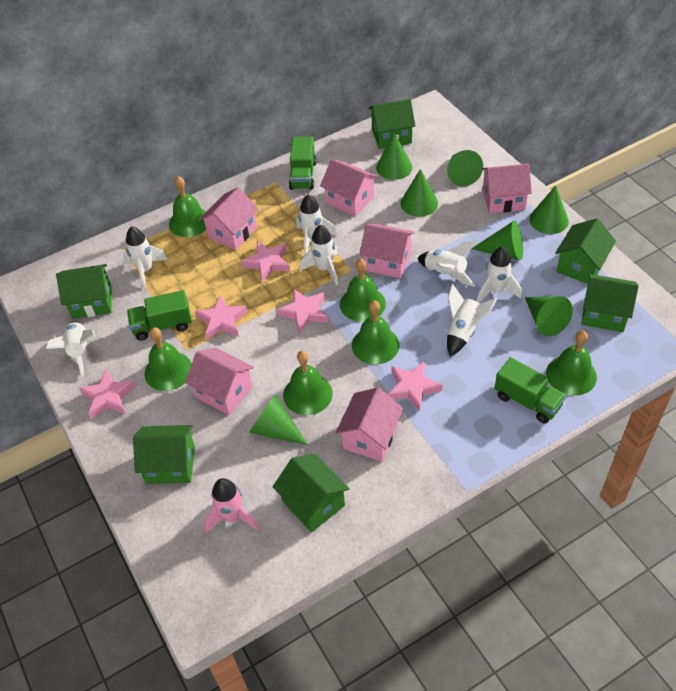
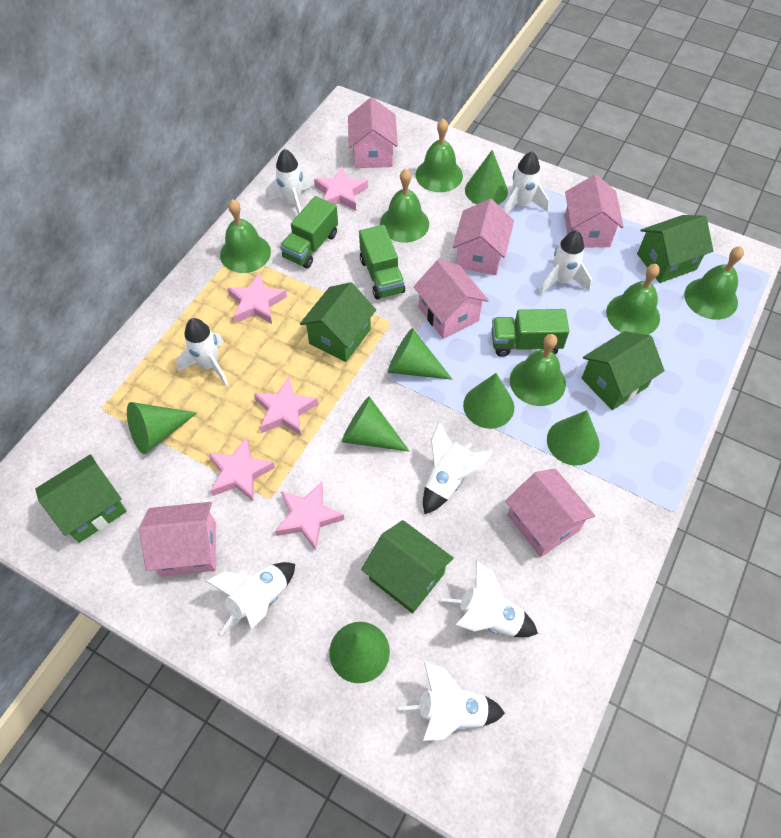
green house: [56,264,111,319] [133,425,195,484] [273,454,350,532] [368,99,415,149] [555,218,616,284] [581,274,639,332] = 6 -> [35,454,127,543] [300,282,376,362] [361,520,454,613] [582,331,665,410] [637,215,713,283] = 5
pink rocket: [204,478,259,534] = 1 -> none = 0
white rocket: [46,321,95,377] [123,226,168,289] [296,194,337,256] [300,225,338,285] [418,241,477,287] [447,284,497,356] [477,247,522,303] = 7 -> [176,318,229,386] [206,562,295,635] [266,149,311,214] [399,662,505,741] [423,422,493,514] [441,560,538,637] [503,151,549,214] [539,230,592,296] = 8

